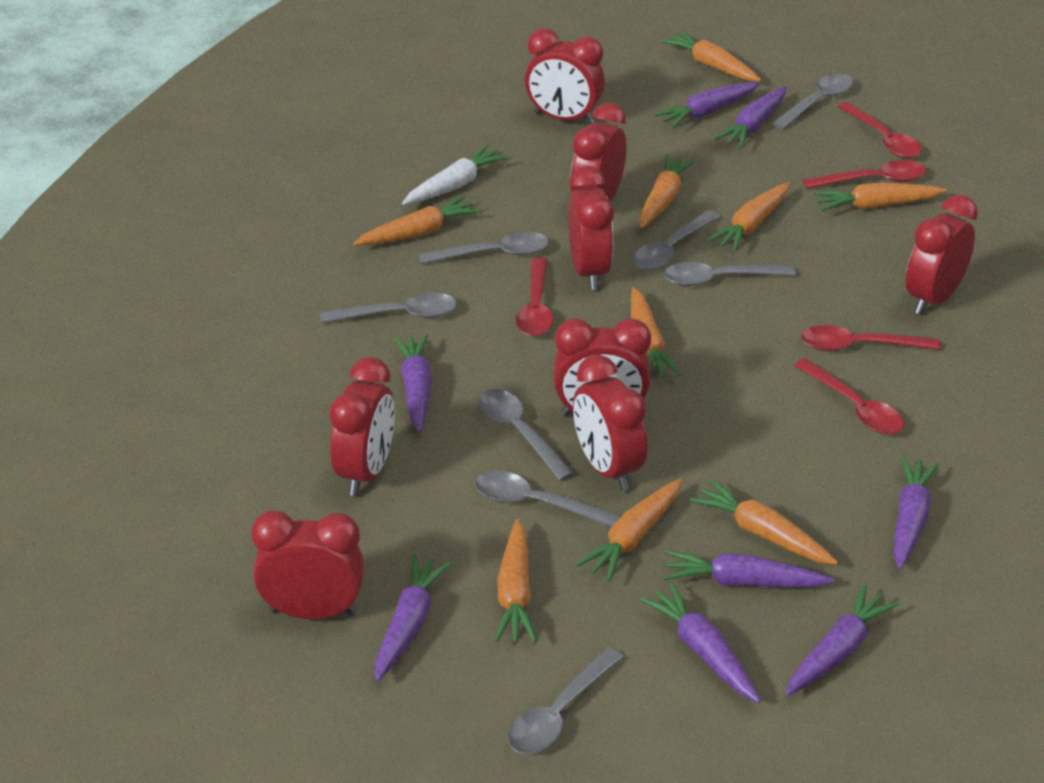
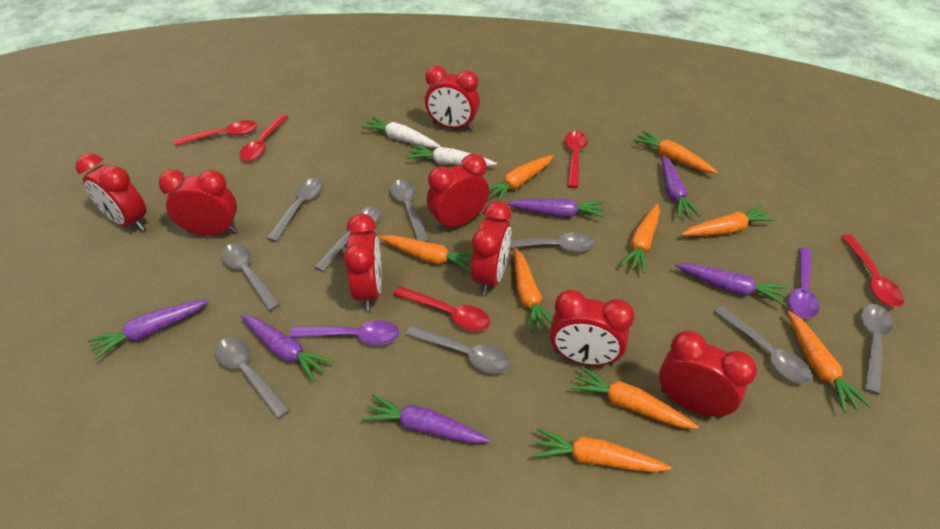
grey spoon: [320,293,457,323] [419,232,549,264] [474,471,621,527] [478,389,575,481] [508,647,624,754] [633,210,720,270] [664,262,796,286] [772,73,853,130] = 8 -> [215,337,290,419] [221,244,281,311] [266,178,324,242] [314,206,382,272] [390,179,429,242] [406,325,510,374] [510,232,595,252] [714,306,812,384] [861,304,893,395] = 9
purple carrot: [375,554,452,681] [393,333,432,432] [639,583,761,703] [654,82,760,128] [664,550,835,587] [714,86,787,148] [786,585,900,696] [894,456,939,569] = 8 -> [88,299,209,360] [241,315,334,382] [362,394,491,444] [507,199,605,218] [662,155,701,218] [675,263,788,306] = 6
purple spoon: none = 0 -> [290,320,399,345] [788,248,819,319] = 2
white carrot: [402,145,508,205] = 1 -> [361,117,440,148] [407,145,497,167] = 2

